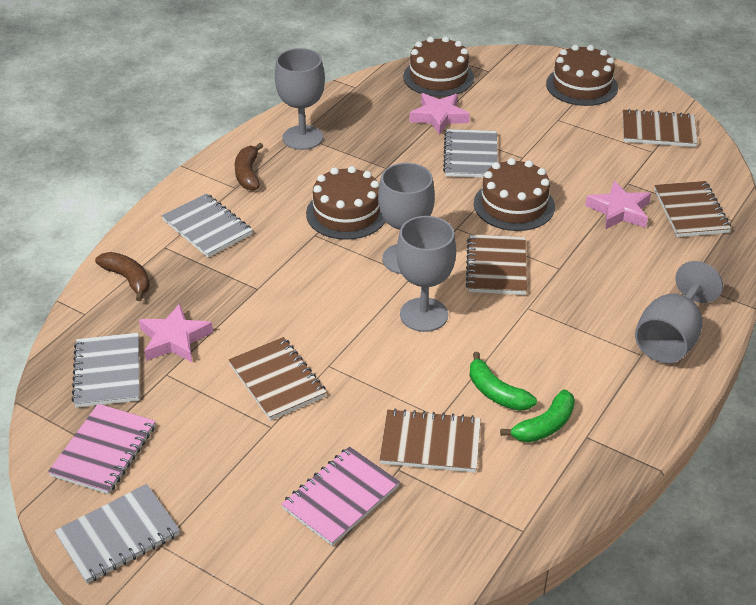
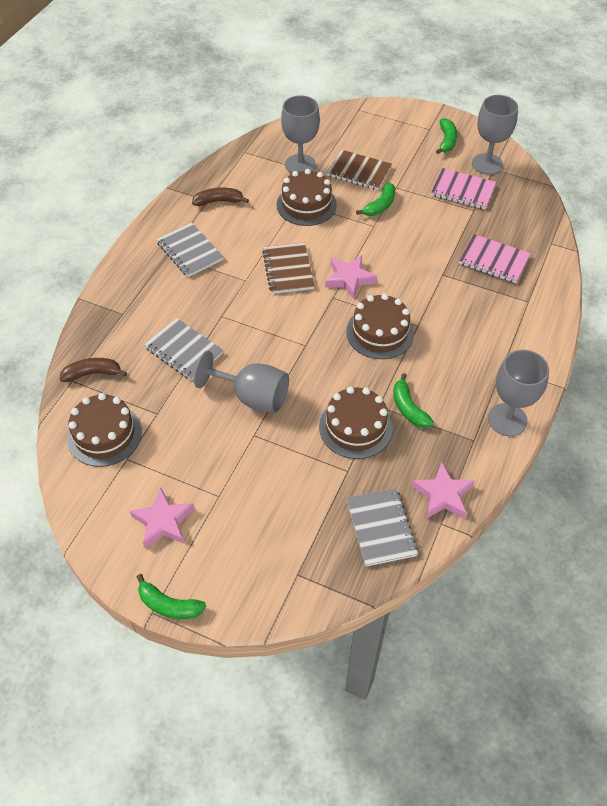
brown notebook: [228,337,327,421] [379,408,481,473] [466,234,527,295] [623,109,698,147] [654,181,731,237] = 5 -> [262,243,314,294] [326,150,392,190] = 2
green banana: [469,352,537,411] [500,389,575,443] = 2 -> [137,574,206,619] [356,182,395,216] [393,373,434,428] [436,118,457,154] = 4
grey notebook: [55,484,180,583] [72,333,140,408] [162,193,253,257] [443,129,498,178] = 4 -> [144,318,223,381] [156,223,223,277] [346,488,418,567] = 3

